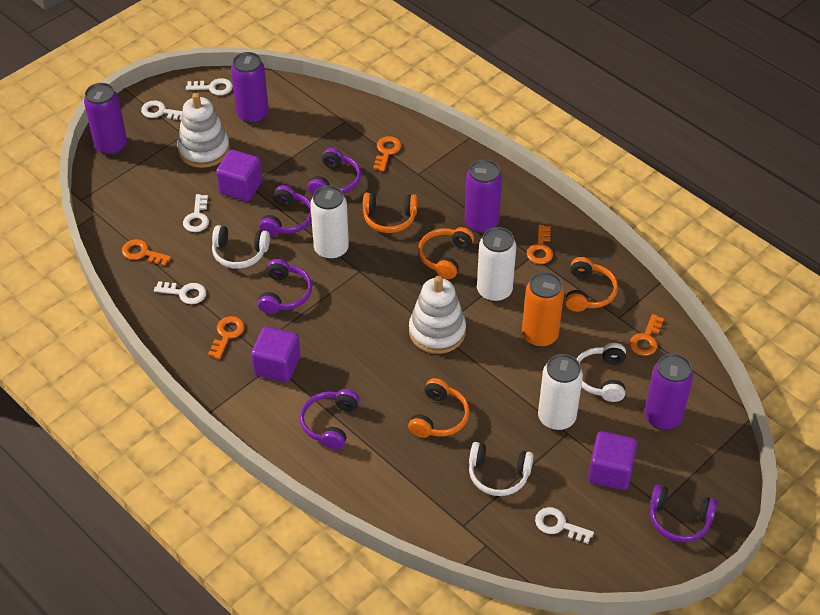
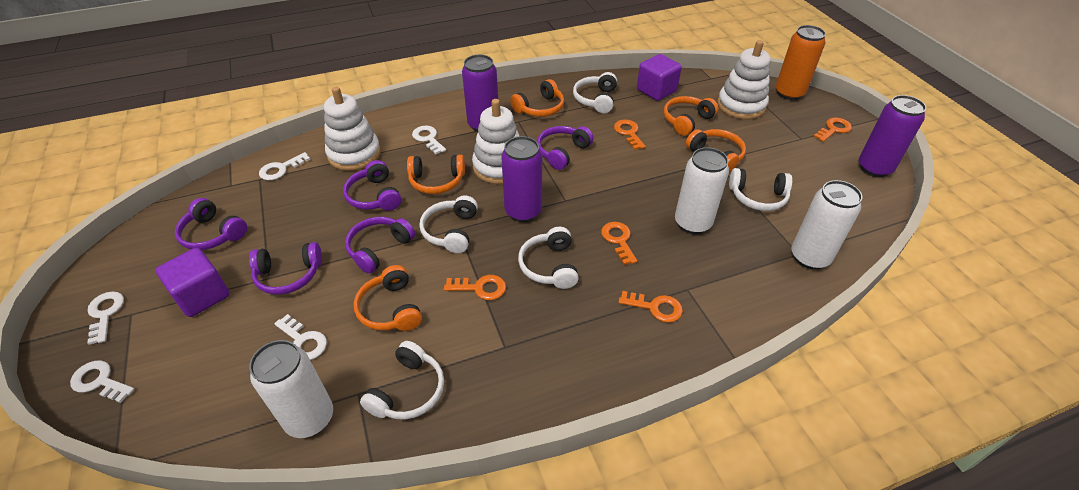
orange headphones: [363,193,417,233] [408,378,469,438] [418,227,474,279] [565,257,618,312] = 4 -> [354,265,422,331] [407,155,465,194] [510,79,564,117] [664,96,719,136] [686,129,746,173] = 5
purple can: [84,83,127,155] [231,52,269,124] [465,159,502,233] [644,353,693,430] = 4 -> [462,55,498,132] [501,136,542,222] [859,95,926,177] = 3
purple cube: [216,150,263,201] [251,326,300,383] [588,431,637,490] = 3 -> [156,248,229,317] [637,54,682,101] = 2
white headphones: [212,225,270,269] [469,442,534,496] [577,343,626,402] = 3 -> [360,341,444,420] [419,195,478,253] [518,227,579,289] [573,72,617,113] [729,168,792,211] = 5
white stacking toy: [177,93,230,168] [409,276,466,354] = 2 -> [324,87,381,171] [472,99,519,184] [717,40,770,119] = 3

